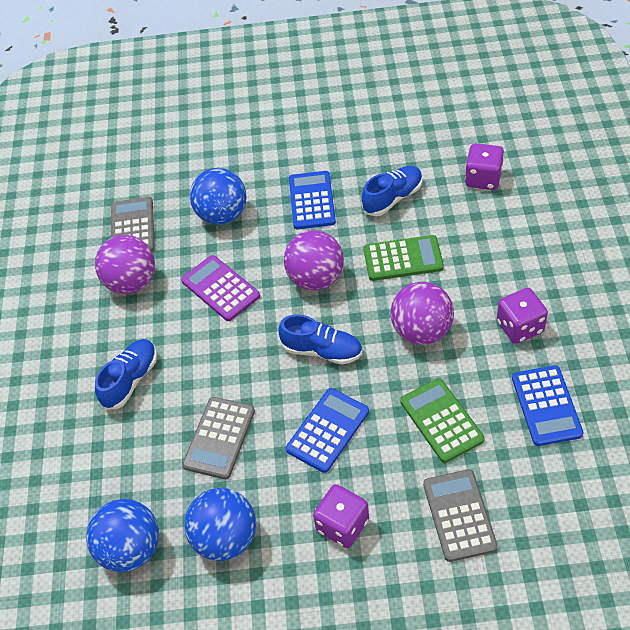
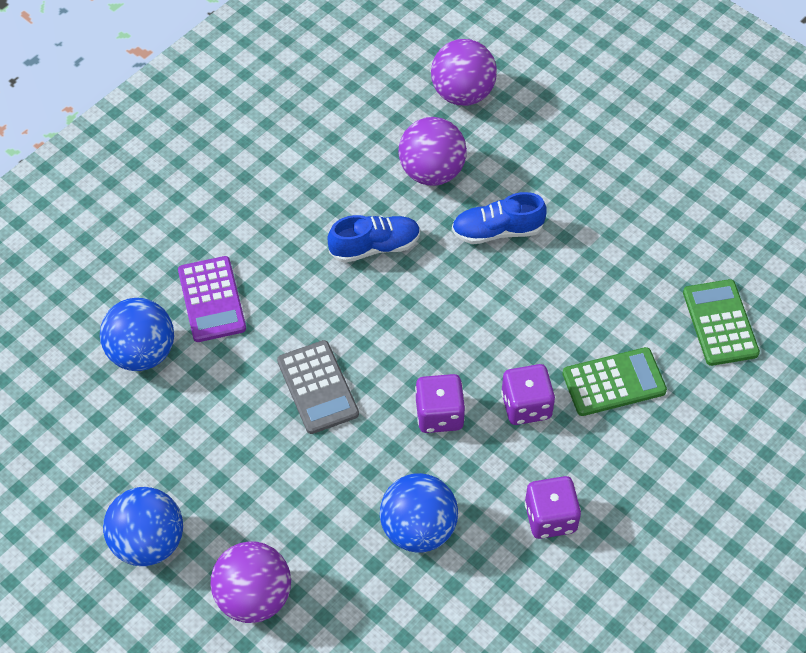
blue calculator: [286,388,369,473] [289,171,336,229] [512,365,584,446] = 3 -> none = 0
blue shoe: [95,339,157,410] [279,314,363,364] [362,166,422,216] = 3 -> [328,215,420,263] [452,192,547,244] = 2
grey calculator: [111,197,155,252] [182,397,255,480] [423,469,498,562] = 3 -> [277,340,359,434] = 1

